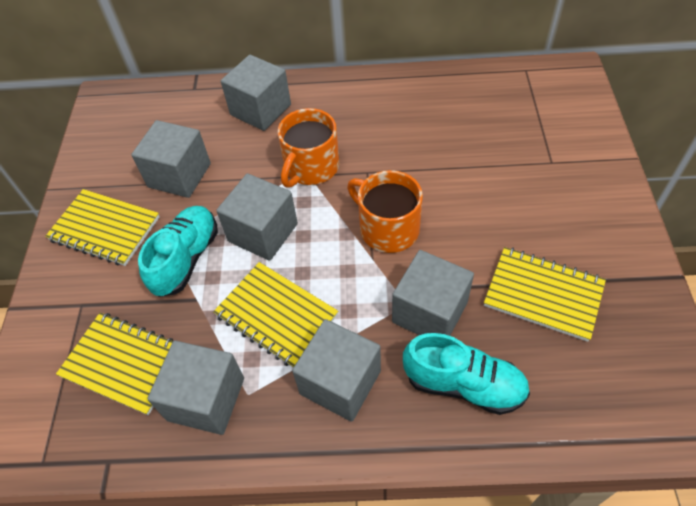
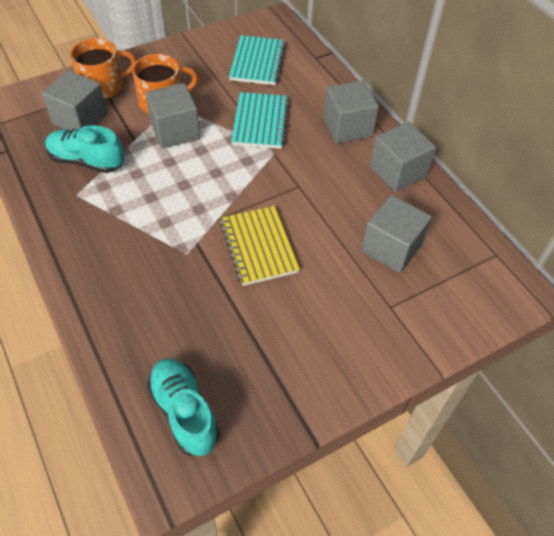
grey cube: [131,120,211,198] [147,341,244,435] [216,173,298,261] [221,55,291,131] [292,319,381,422] [392,250,474,336] = 6 -> [42,70,108,130] [145,83,200,149] [323,80,379,144] [361,195,432,273] [370,122,436,192] = 5
turquoise notebook: none = 0 -> [229,35,286,85] [231,92,290,149] = 2
yellow notebook: [45,189,159,266] [56,312,173,415] [213,262,338,368] [484,247,606,342] = 4 -> [220,206,300,286] = 1

